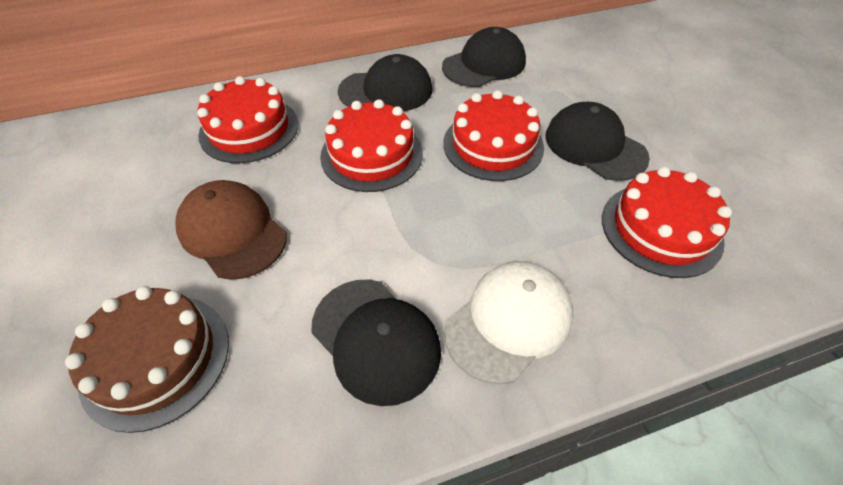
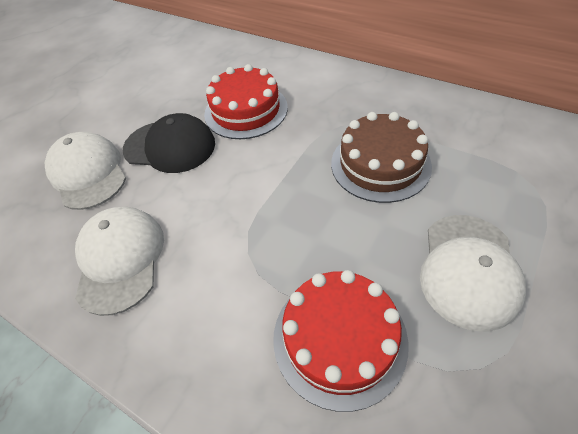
black cap: [312,279,441,406] [338,54,432,111] [442,27,526,87] [546,102,650,181] = 4 -> [122,113,215,173] = 1
brown cap: [175,180,287,280] = 1 -> none = 0
red cake: [197,76,298,163] [320,99,423,192] [443,90,544,181] [602,167,732,278] = 4 -> [204,64,288,139] [273,270,409,412] = 2
white cap: [444,261,574,384] = 1 -> [45,132,126,210] [75,207,164,316] [420,215,526,332] = 3

